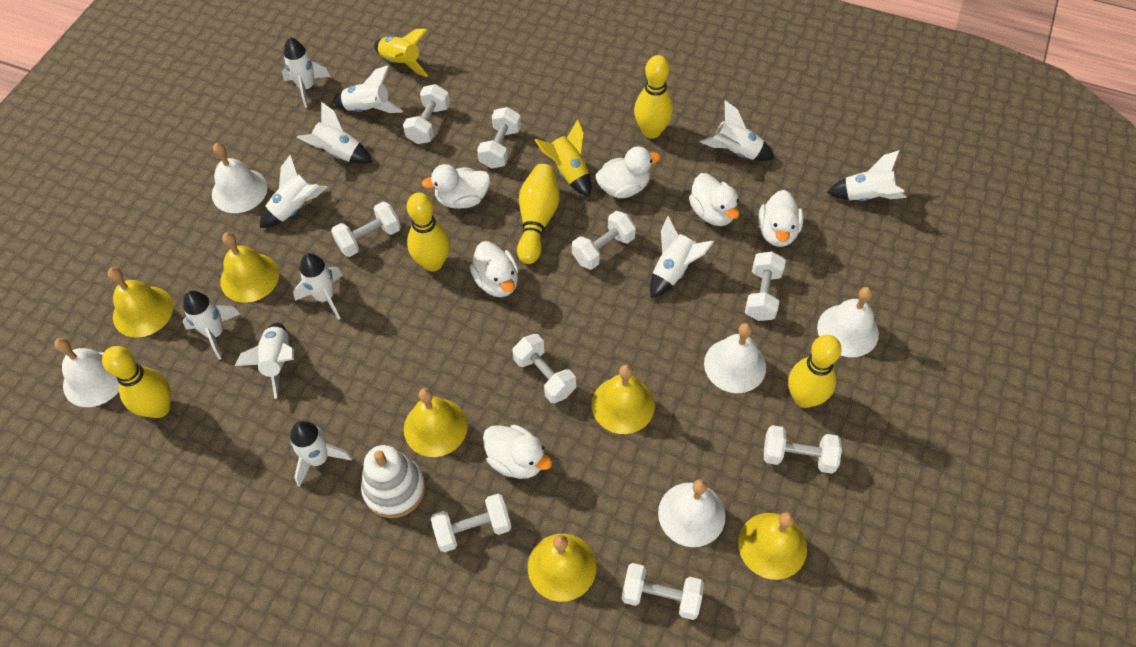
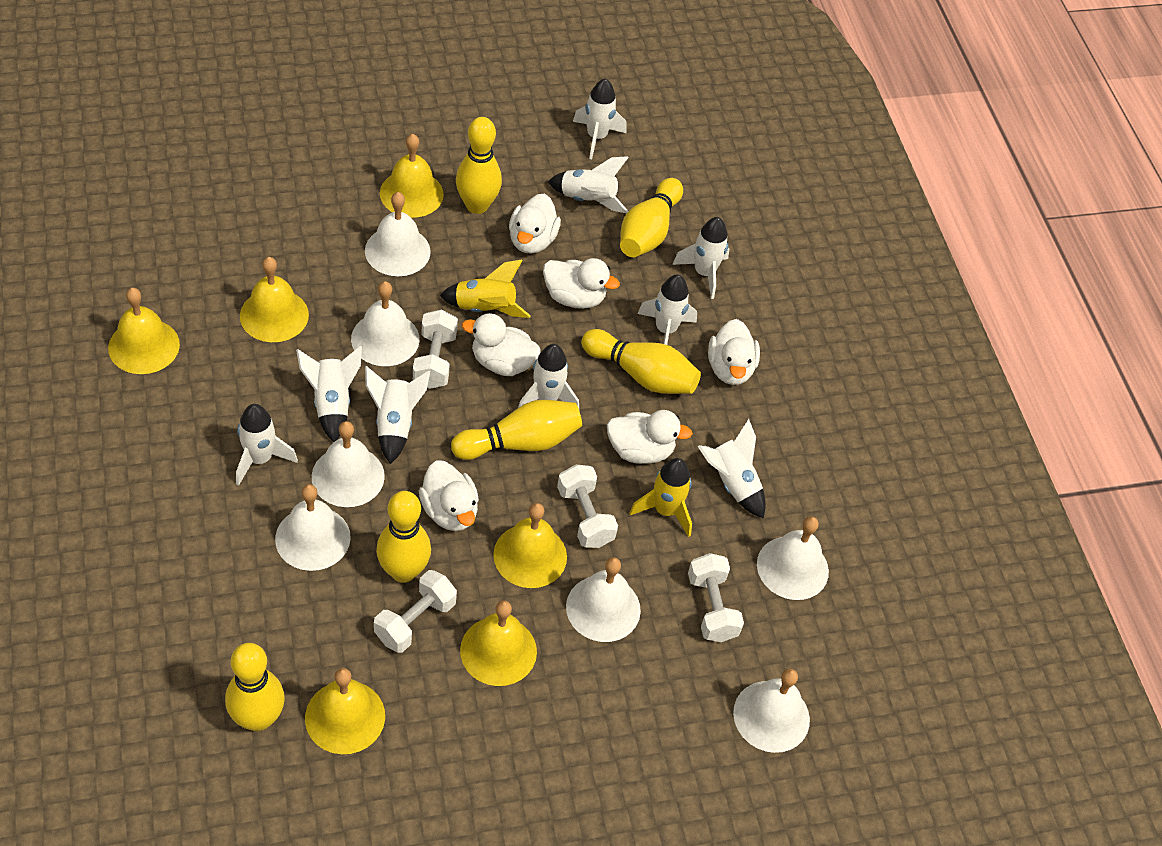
white bell: [54,338,119,407] [212,143,268,213] [658,479,726,547] [704,323,766,393] [817,287,879,357] = 5 -> [275,484,351,571] [312,421,385,507] [351,281,419,366] [365,192,431,276] [566,557,641,642] [733,669,810,753] [757,516,829,600] = 7
white dumbbell: [331,201,401,257] [403,84,450,144] [431,494,511,552] [477,107,521,169] [513,334,576,403] [572,211,636,270] [622,563,704,620] [745,252,786,321] [764,425,842,474] = 9 -> [374,570,457,653] [413,310,458,389] [557,465,618,548] [688,553,744,642] = 4
white rocket: [183,290,240,359] [235,322,294,399] [260,154,328,228] [282,37,331,108] [290,421,352,487] [293,253,343,320] [297,101,373,164] [332,65,403,113] [650,216,714,298] [700,100,775,161] [827,150,907,201] = 11 -> [236,404,298,486] [296,346,362,442] [365,366,430,464] [518,344,579,408] [548,156,629,213] [573,78,626,159] [638,274,697,345] [672,217,729,299] [697,419,766,518] = 9
white stacking toy: [361,445,425,518] = 1 -> none = 0
yellow bowling pin: [102,346,171,418] [407,193,450,272] [517,164,560,264] [634,55,673,139] [788,335,842,408] = 5 -> [225,643,285,731] [376,491,431,583] [451,400,582,460] [456,117,502,214] [581,329,701,394] [620,178,683,257] = 6

